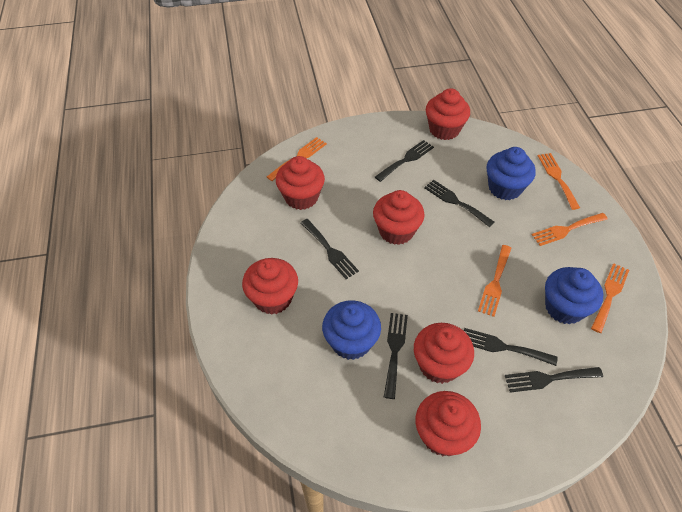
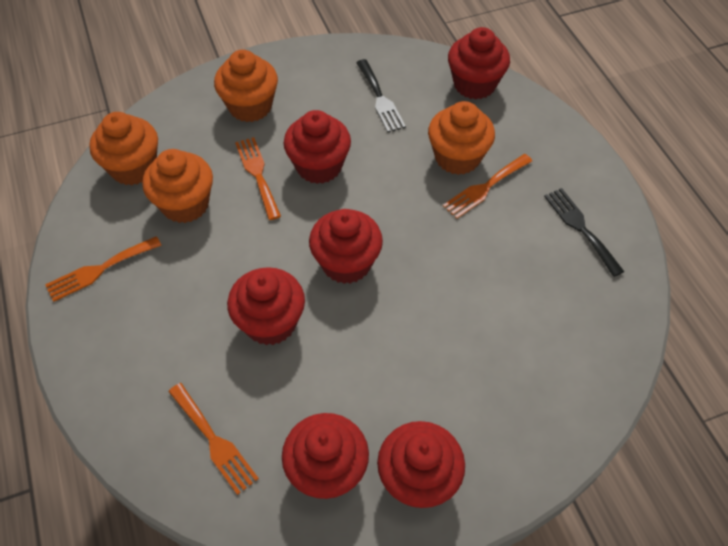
black fork: [300,219,359,279] [375,140,434,182] [384,313,408,399] [424,180,494,227] [464,328,558,366] [505,367,603,393] = 6 -> [356,59,406,132] [544,188,624,277] = 2
blue cupcake: [322,300,381,360] [486,147,536,200] [545,267,603,324] = 3 -> none = 0
orange cupcake: none = 0 -> [89,112,158,185] [142,149,213,223] [214,50,278,122] [428,101,495,175] = 4
orange fork: [267,137,327,181] [478,245,512,317] [532,213,608,246] [538,153,580,210] [591,263,629,333] = 5 -> [45,236,162,302] [168,383,259,495] [235,137,281,220] [443,154,532,219] = 4

